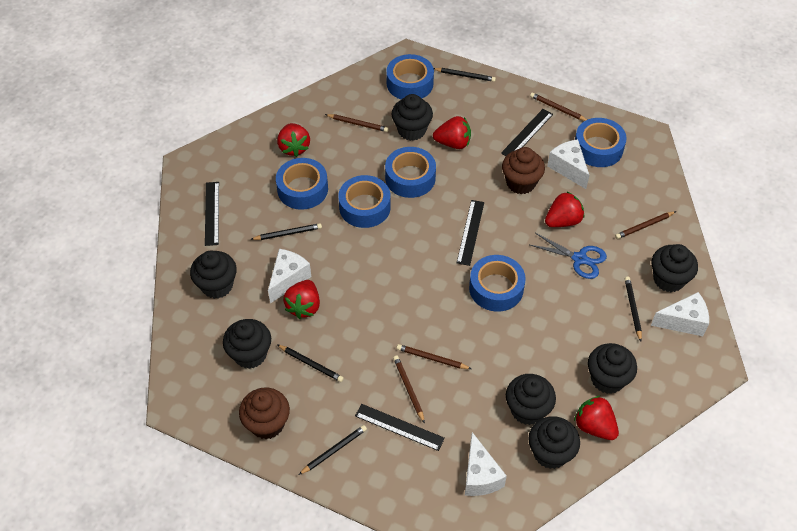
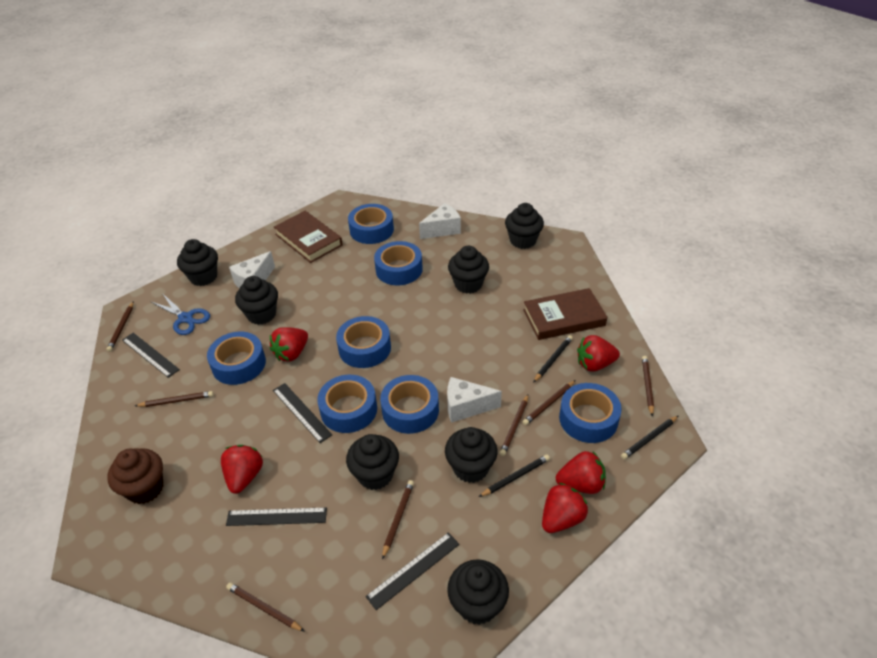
black pencil: [250,223,322,240] [278,345,344,382] [299,425,367,475] [434,68,496,82] [625,277,642,341] = 5 -> [479,455,550,497] [533,335,573,383] [621,415,679,460] = 3
blue tape: [276,158,328,210] [338,175,391,228] [385,147,436,198] [386,54,434,99] [469,255,526,312] [575,118,626,167] = 6 -> [207,332,266,385] [317,375,377,433] [336,316,391,368] [348,204,394,244] [374,241,423,285] [380,375,439,434] [559,383,622,443] = 7
brown book: none = 0 -> [274,211,343,263] [523,288,607,340] = 2
brown cupcake: [239,388,290,439] [502,147,545,194] = 2 -> [107,448,163,504] = 1
brown pencil: [325,114,389,132] [393,355,425,423] [397,344,471,369] [530,93,587,121] [615,211,676,239] = 5 -> [106,301,134,352] [135,391,214,407] [226,582,305,632] [382,480,414,559] [500,394,528,456] [522,380,576,425] [642,356,654,417] = 7
white cheese: [268,249,311,304] [465,432,507,496] [547,139,589,189] [651,292,709,336] = 4 -> [229,251,275,289] [419,203,461,239] [447,377,502,423] = 3

